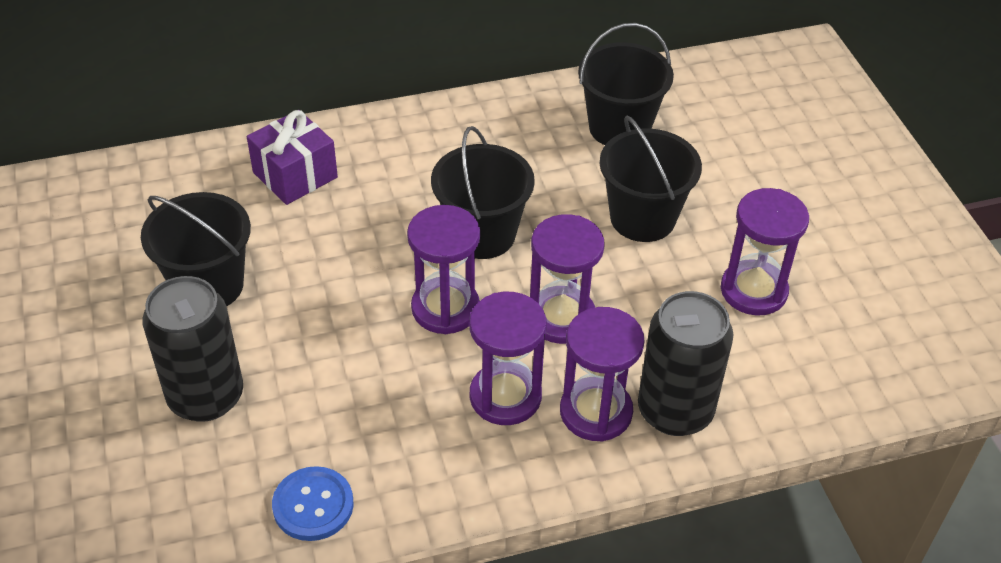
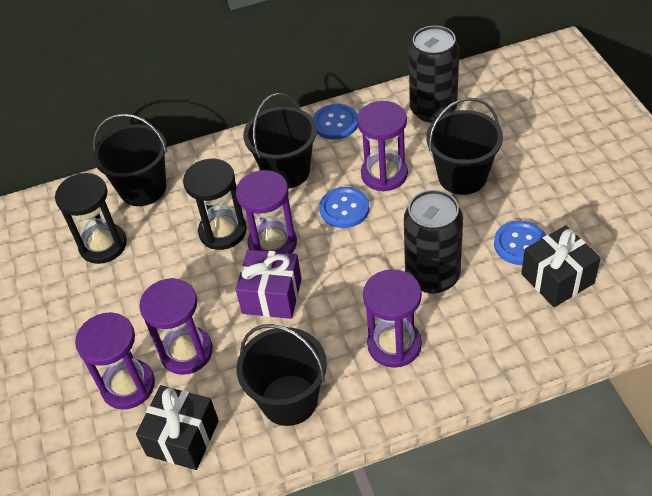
black gift: none = 0 -> [136,385,219,470] [521,225,601,307] = 2
black hourglass: none = 0 -> [55,173,127,264] [183,159,247,250] = 2
blue button: [272,466,354,541] = 1 -> [313,104,358,140] [320,187,369,228] [494,221,546,265] = 3

